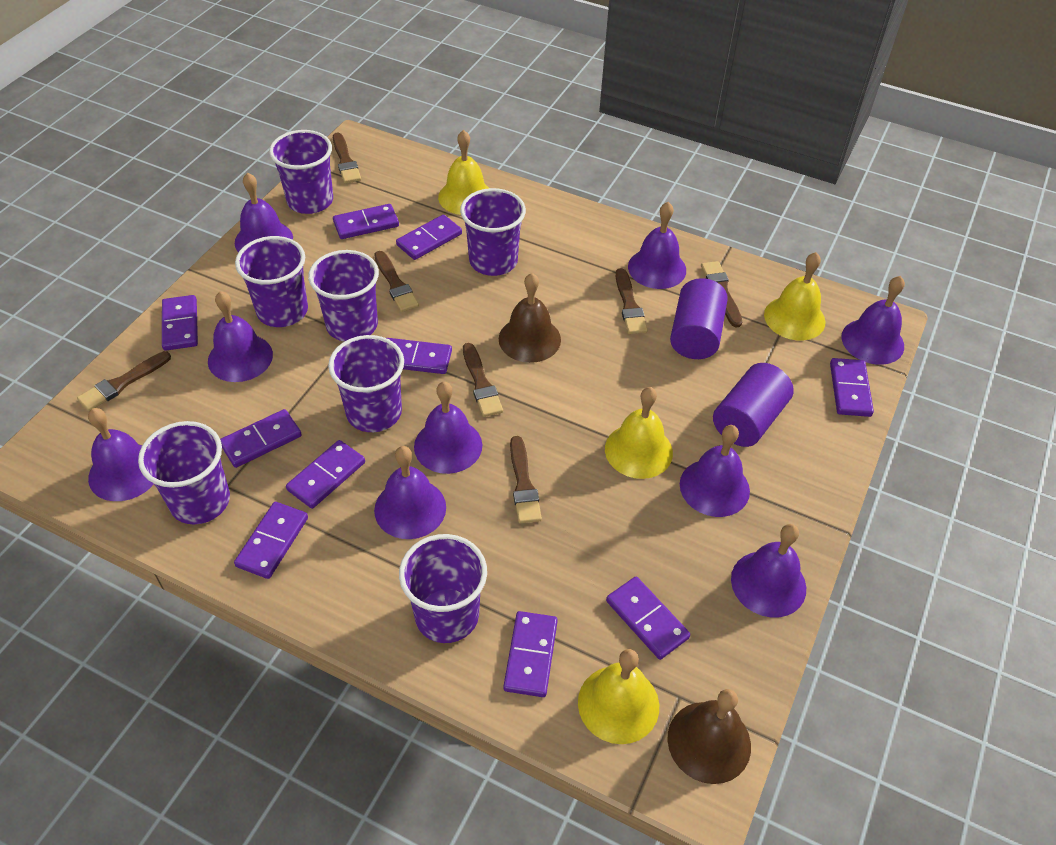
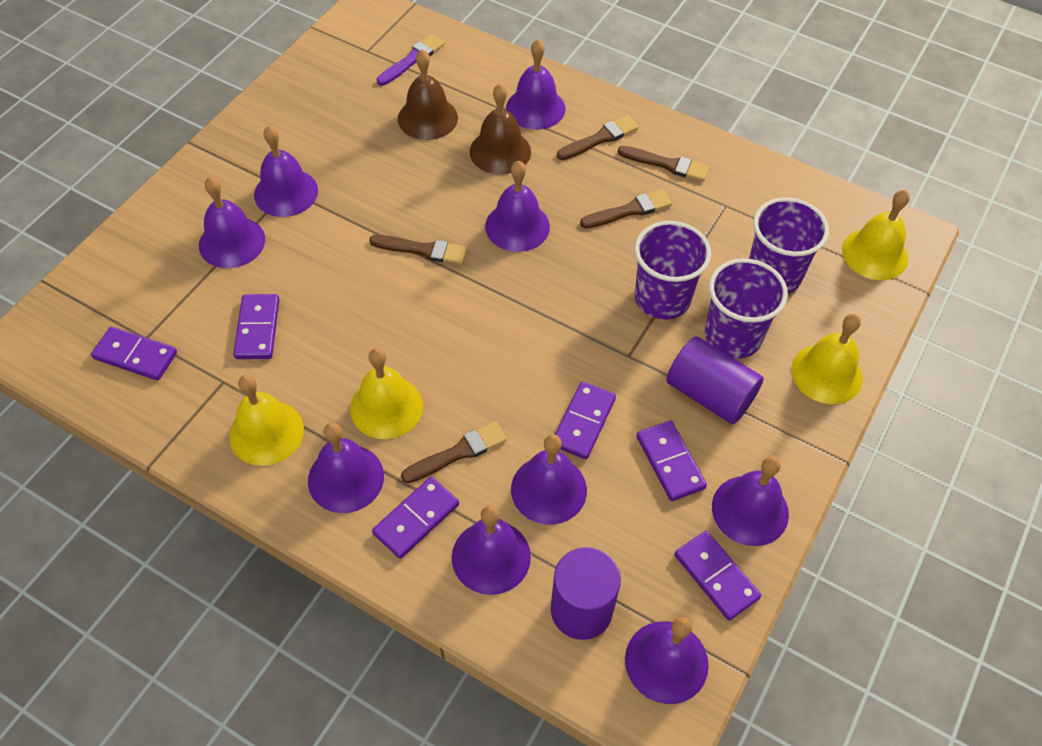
brown brush: [77,351,171,411] [333,132,361,183] [374,251,419,312] [463,343,503,417] [510,436,542,523] [616,268,648,334] [701,261,742,327] = 7 -> [369,235,467,265] [401,421,507,483] [557,115,639,160] [580,189,672,229] [618,146,710,182] = 5
purple brush: none = 0 -> [377,34,445,86] = 1
purple cup: [138,421,230,524] [235,236,308,327] [269,130,333,214] [308,250,379,341] [328,335,404,432] [399,534,487,643] [460,188,526,276] = 7 -> [634,221,711,320] [705,258,788,359] [749,197,829,294] = 3
purple domino: [162,295,198,351] [220,409,302,468] [234,502,308,579] [286,440,365,509] [333,204,399,239] [387,338,452,374] [396,214,462,260] [503,611,558,697] [606,577,690,660] [830,358,874,417] = 10 -> [91,327,177,380] [233,294,280,359] [372,477,459,559] [555,382,616,459] [637,420,707,501] [675,531,761,620] = 6

